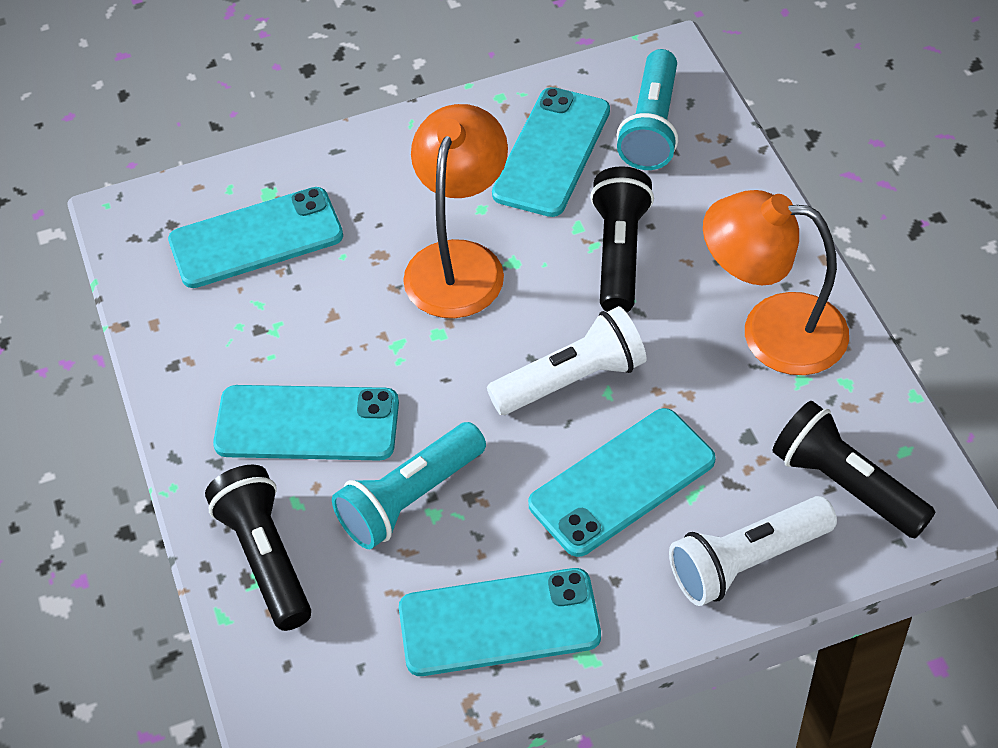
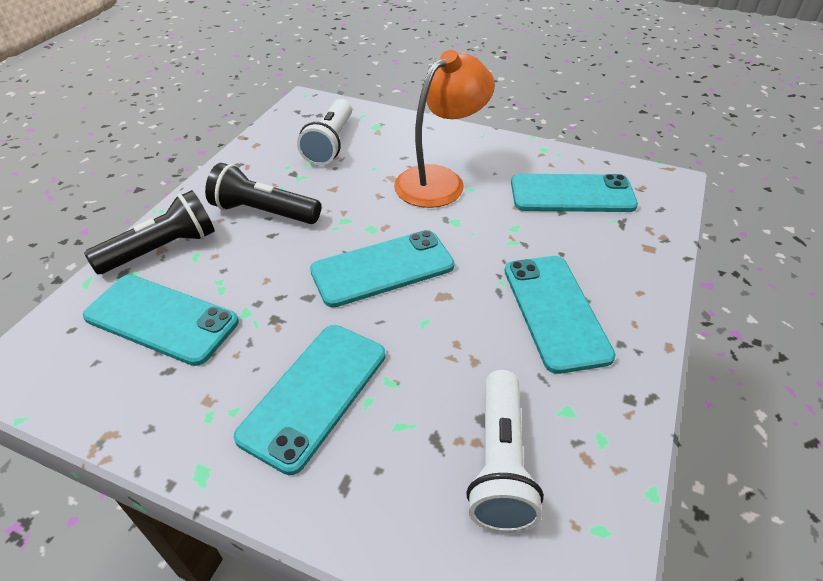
black flashlight: [205,465,311,631] [590,166,654,313] [772,401,935,538] = 3 -> [84,190,215,274] [205,163,321,224] = 2
orange lamp: [403,104,508,318] [703,190,849,375] = 2 -> [394,50,495,208] = 1
turquoise flashlight: [332,422,486,549] [617,49,678,170] = 2 -> none = 0

